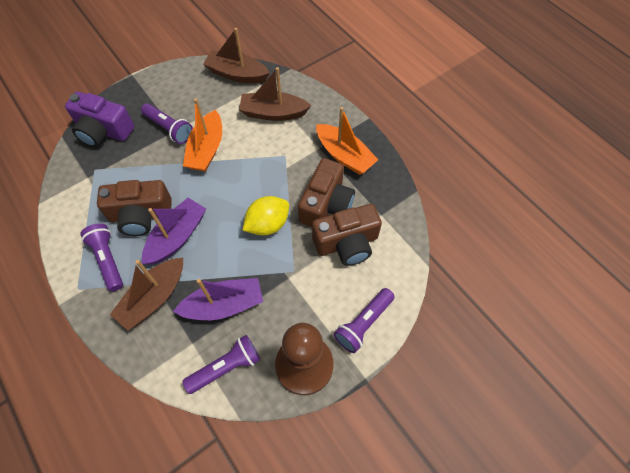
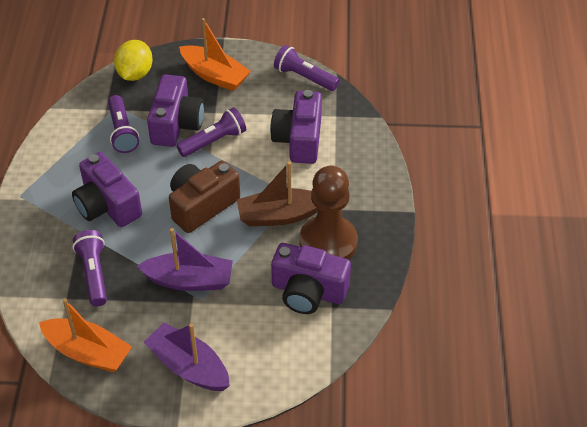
brown boat: [110,258,183,331] [203,28,270,83] [239,67,311,121] = 3 -> [237,161,318,226] = 1
brown camera: [97,180,172,236] [298,158,355,227] [312,204,382,266] = 3 -> [169,161,240,233] = 1
purple camera: [65,91,134,147] = 1 -> [72,152,142,227] [147,74,204,147] [270,90,322,164] [271,243,351,314] = 4

